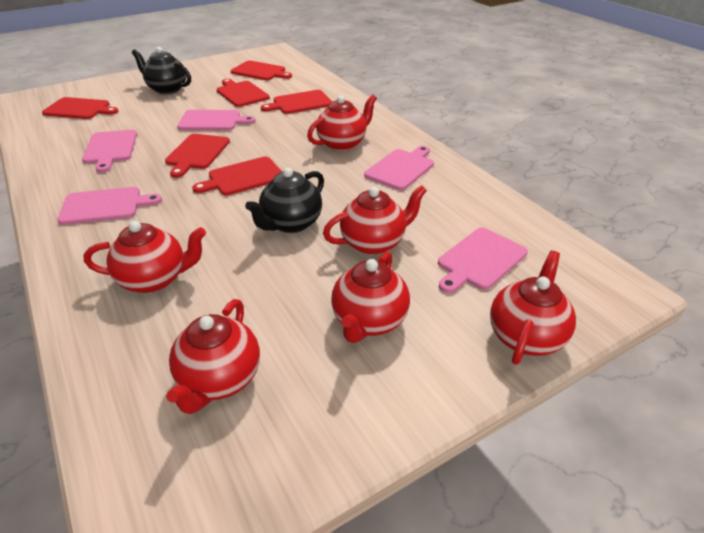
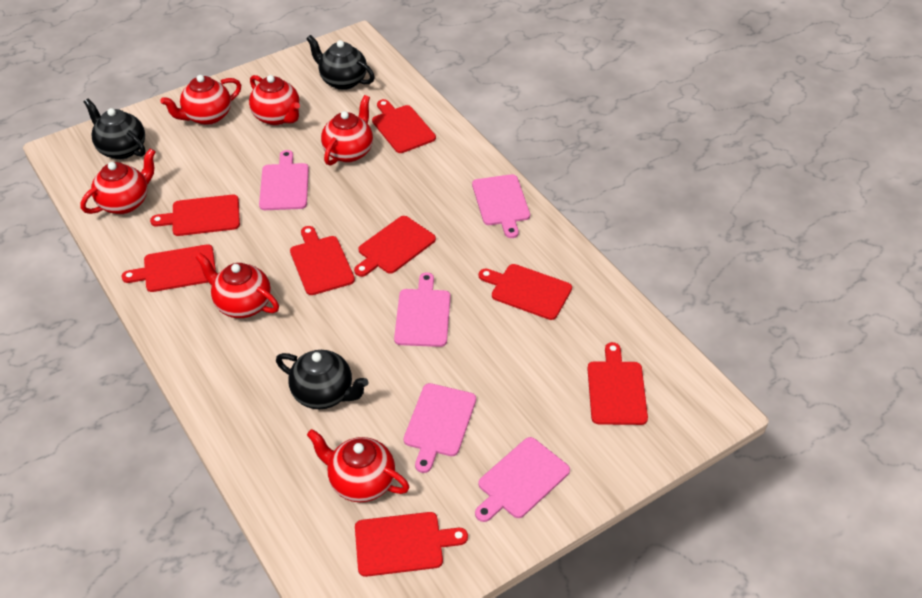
black teapot: [132,47,191,94] [245,167,324,233] = 2 -> [84,98,146,159] [276,350,368,409] [306,35,375,90] = 3
red cutting board: [42,97,118,119] [165,134,230,178] [192,156,282,196] [217,79,270,107] [231,61,292,80] [261,90,333,114] = 6 -> [121,244,216,292] [150,195,240,236] [290,226,355,295] [354,216,436,277] [355,512,468,577] [372,99,436,153] [478,264,572,320] [587,342,648,425] = 8

